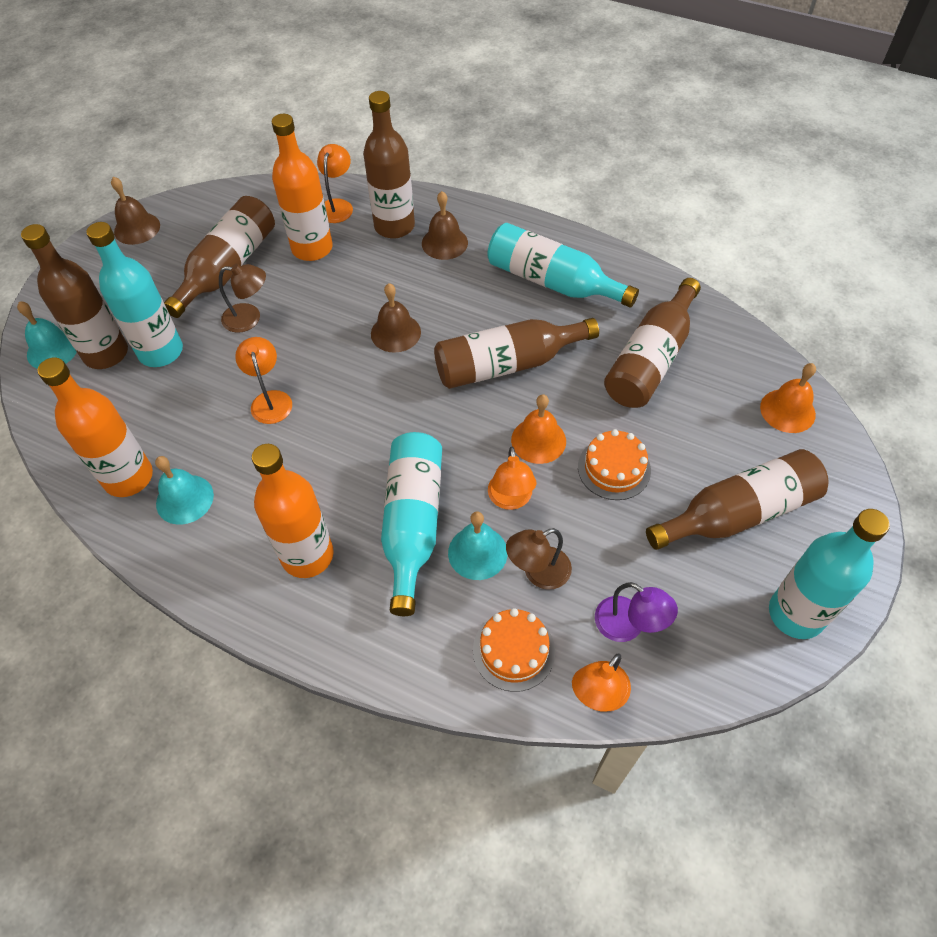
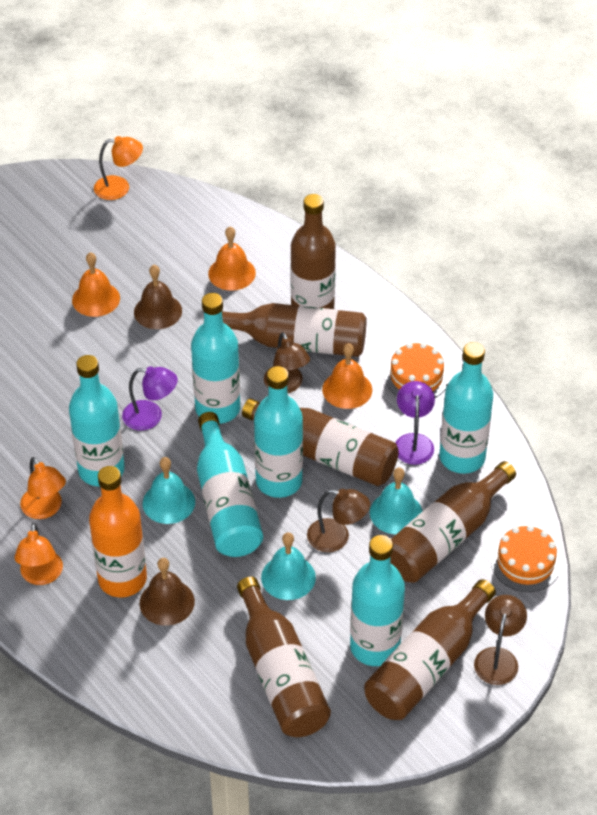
brown bell: [111,177,160,245] [371,283,421,353] [422,191,468,260] = 3 -> [134,265,182,329] [140,558,195,626] = 2
brown lamp: [219,264,266,333] [506,528,572,590] = 2 -> [264,332,310,393] [307,489,370,552] [474,595,527,685] = 3
orange bell: [511,394,566,464] [760,363,816,433] = 2 -> [72,252,120,317] [208,226,256,291] [322,343,372,409] = 3
orange bottle: [38,358,153,497] [252,444,334,578] [272,114,333,261] = 3 -> [89,466,147,597] = 1
orange lamp: [235,337,292,424] [317,144,353,223] [488,447,536,510] [572,654,631,711] = 4 -> [14,523,63,585] [20,457,66,519] [94,136,143,200] = 3
purple lamp: [595,582,678,642] = 1 -> [122,366,178,431] [395,381,435,465] = 2
turquoise bottle: [86,222,183,367] [381,432,442,616] [488,223,639,308] [769,509,890,639] = 4 -> [69,355,125,487] [191,293,240,424] [197,412,263,557] [254,366,303,498] [350,535,405,666] [439,342,493,474] = 6

